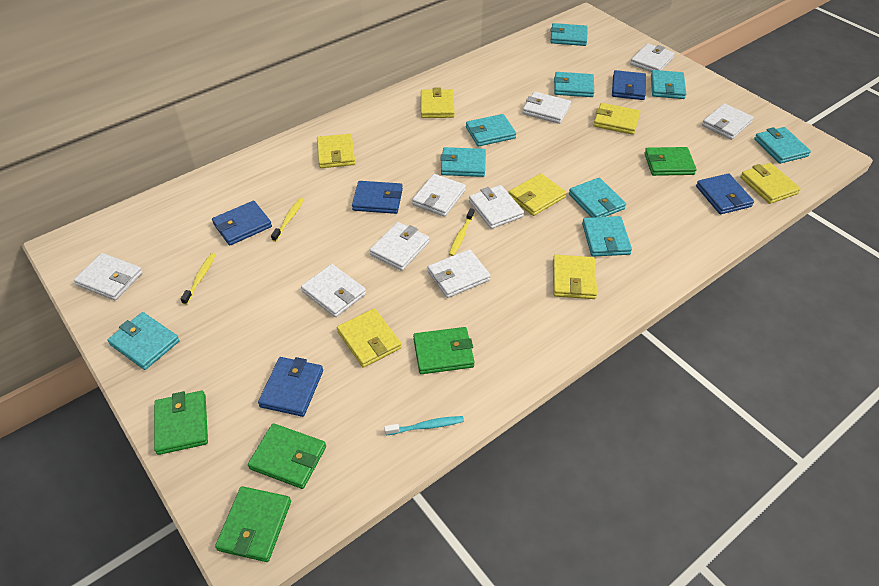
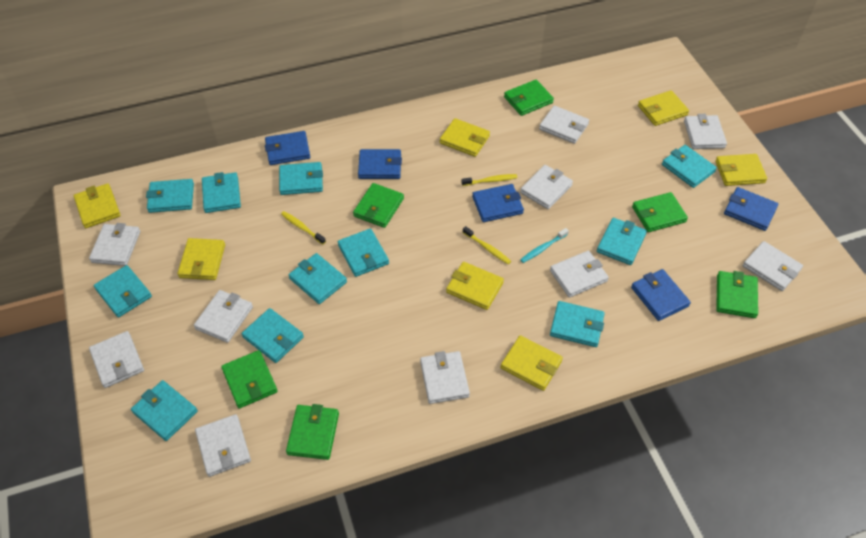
green wallet: [154,391,208,455] [215,486,291,562] [248,423,326,489] [413,327,475,374] [644,147,697,176] = 5 -> [221,350,277,408] [286,404,339,460] [353,183,404,228] [504,80,554,116] [632,192,688,232] [716,271,758,318] = 6
turquoise wallet: [108,312,180,370] [440,147,486,177] [466,114,516,147] [550,23,588,46] [554,72,594,97] [569,178,626,217] [582,216,632,257] [651,70,686,99] [754,127,811,164] = 9 -> [94,265,152,318] [131,380,198,441] [146,179,194,213] [202,172,241,213] [242,308,304,363] [279,162,323,195] [289,253,347,304] [338,228,389,277] [550,301,605,347] [597,218,647,265] [662,145,717,188] = 11
white wallet: [74,253,143,300] [301,264,366,317] [370,222,429,271] [412,174,466,217] [427,249,491,298] [469,185,524,229] [522,92,571,124] [630,43,675,72] [702,103,754,140] = 9 -> [89,223,140,266] [89,331,144,388] [194,290,253,343] [195,414,251,477] [420,351,470,404] [520,165,573,209] [539,106,589,144] [550,251,609,298] [684,114,727,149] [743,241,803,291] = 10

